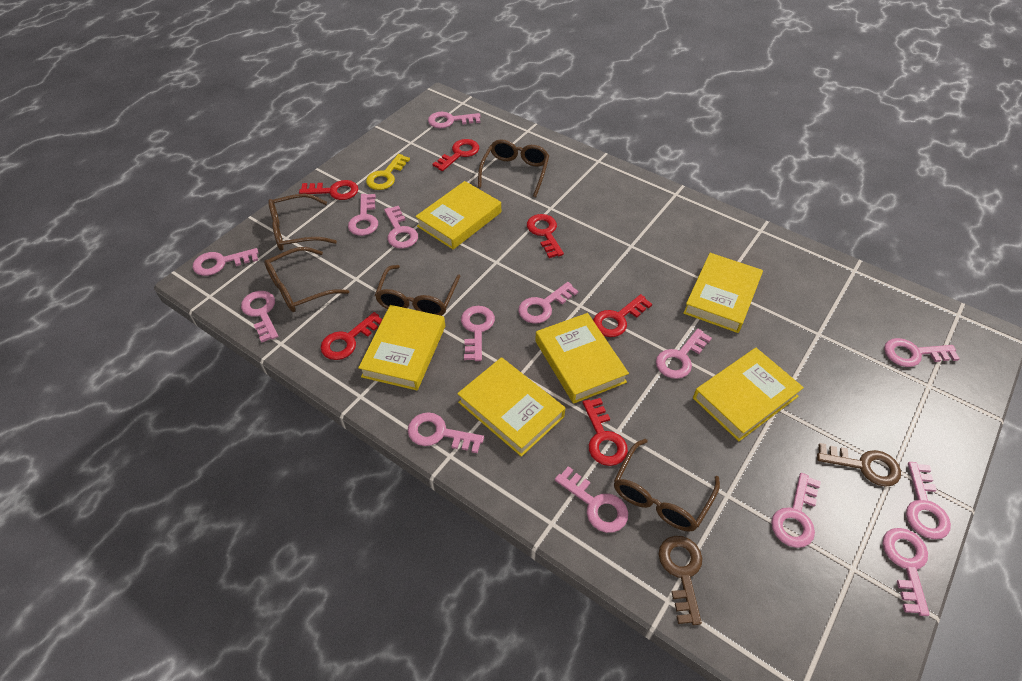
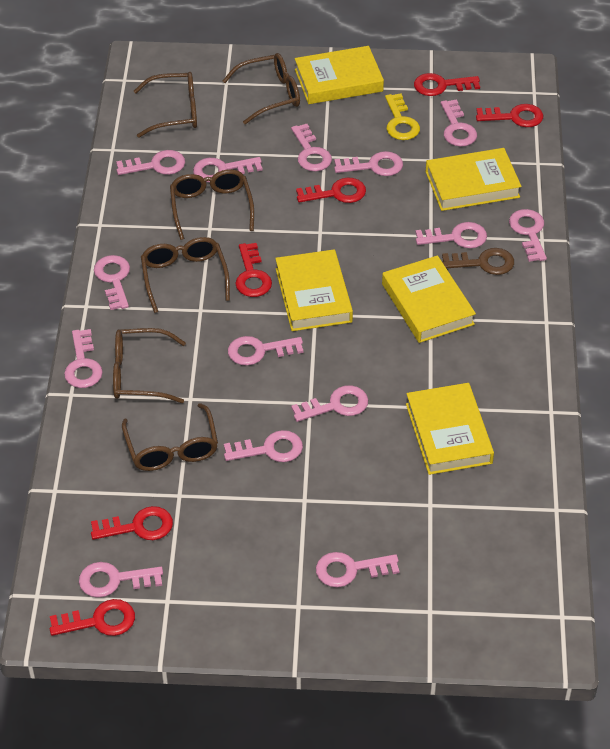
brown glasses: [264,247,349,312] [268,194,337,251] [375,265,461,316] [478,140,549,198] [614,439,720,532] = 5 -> [113,328,186,403] [122,403,218,471] [134,72,197,138] [141,237,230,313] [170,169,254,240] [223,53,300,124] = 6
brown key: [659,536,702,625] [817,443,901,487] = 2 -> [442,248,514,275] = 1
yellow book: [358,305,445,390] [415,181,501,249] [457,357,565,457] [535,313,629,404] [683,253,763,333] [693,348,804,441] = 6 -> [275,249,353,331] [295,46,384,104] [382,255,476,343] [406,383,494,475] [426,148,522,211] = 5

